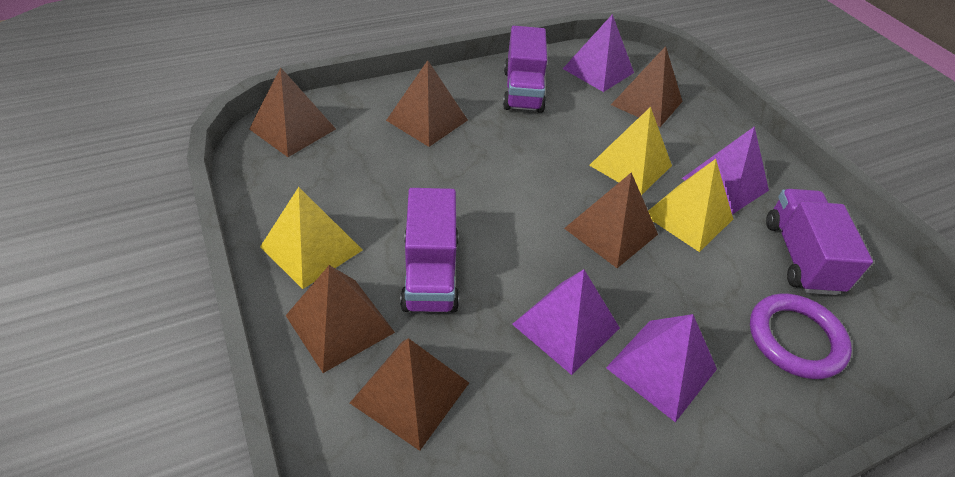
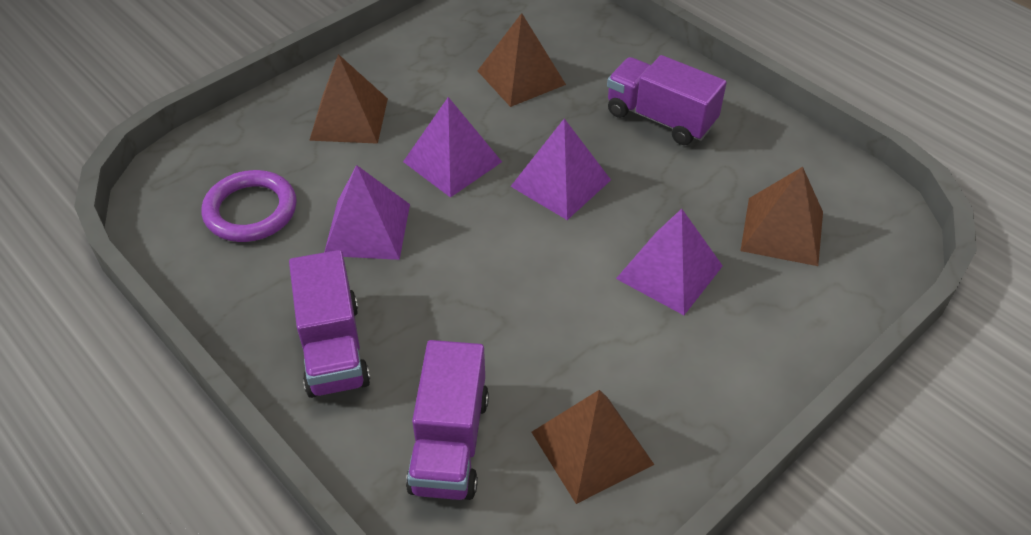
brown pyramid: [249,67,336,157] [286,265,395,373] [350,338,469,451] [386,60,468,147] [564,172,658,268] [611,46,683,127] = 6 -> [309,54,388,144] [478,13,566,107] [532,390,654,504] [741,167,823,266] = 4
yellow pyramid: [260,187,362,289] [589,107,672,195] [648,159,733,252] = 3 -> none = 0

